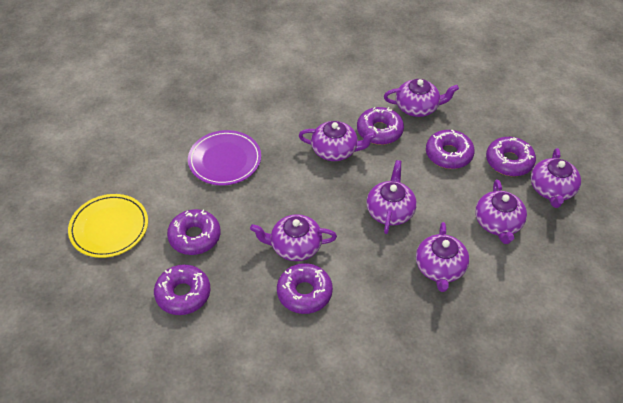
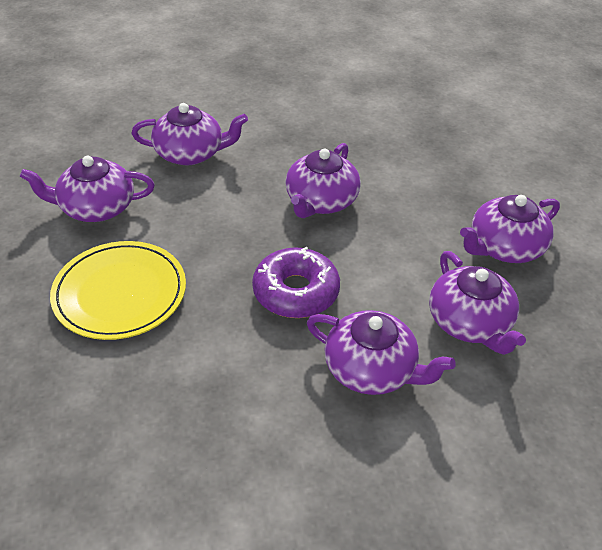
purple donut: [154,264,210,315] [167,209,221,255] [277,263,333,314] [357,107,404,145] [426,130,475,169] [486,137,536,176] = 6 -> [252,247,340,318] = 1
purple plate: [188,130,261,185] = 1 -> none = 0
purple teapot: [250,214,337,261] [299,121,376,161] [366,160,417,234] [384,79,459,117] [416,222,469,292] [475,180,527,244] [531,148,581,208] = 7 -> [20,156,155,222] [131,103,248,165] [285,143,361,218] [307,310,456,395] [429,251,526,355] [460,195,560,263] = 6

